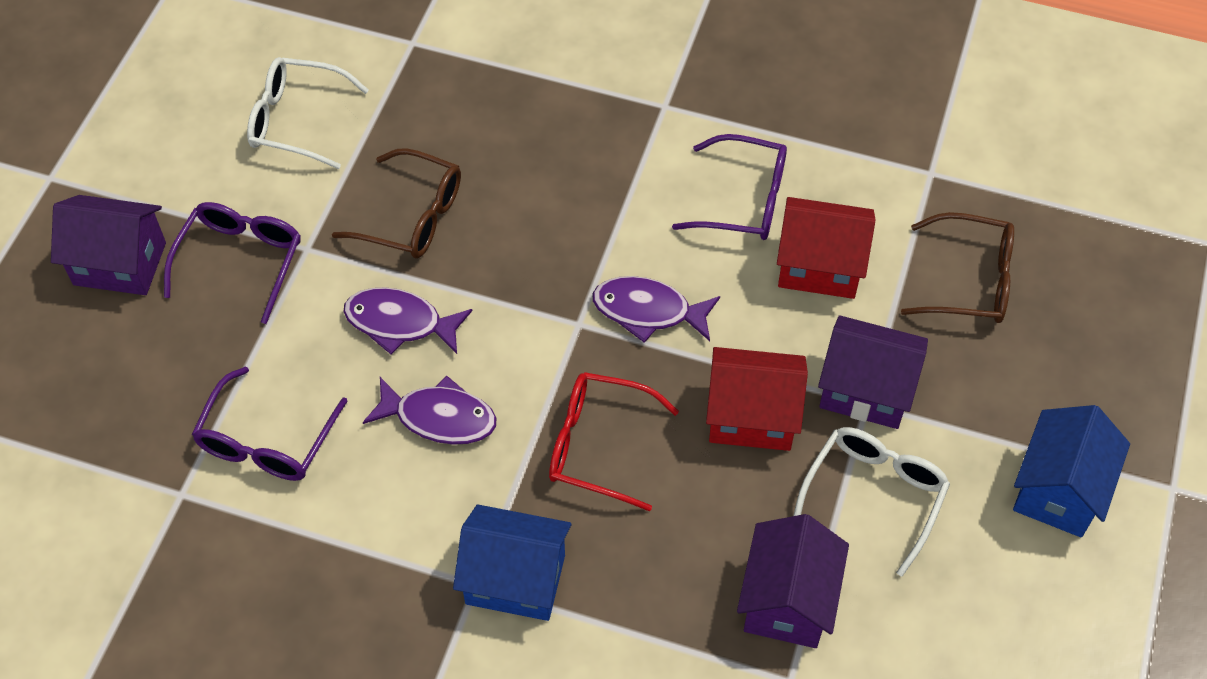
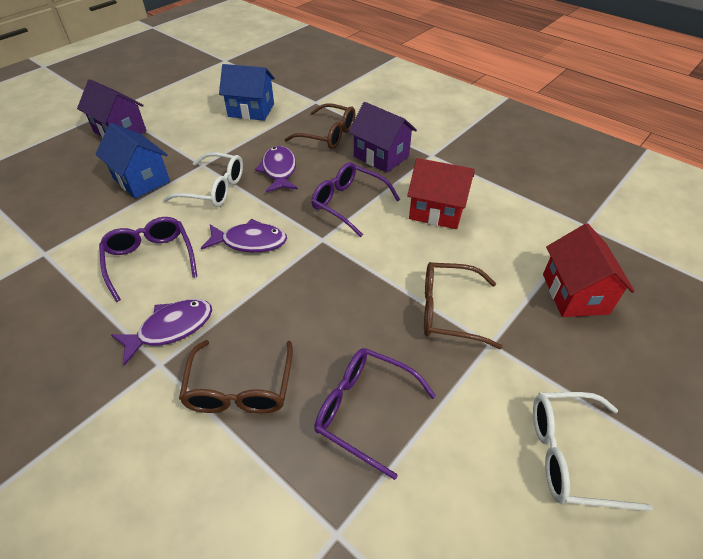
brown glasses: [332,148,461,258] [901,212,1014,323] = 2 -> [179,340,293,414] [284,103,355,149] [424,262,502,349] = 3
purple house: [51,195,166,295] [737,514,849,648] [818,315,928,429] = 3 -> [77,79,147,138] [348,102,417,173] = 2
red glasses: [549,372,679,512] = 1 -> none = 0

